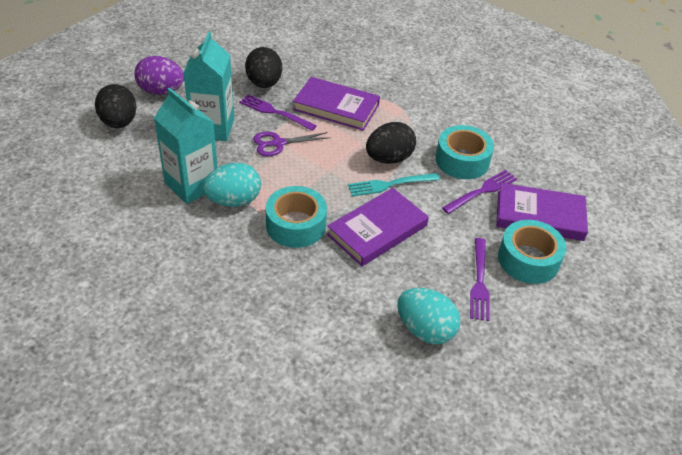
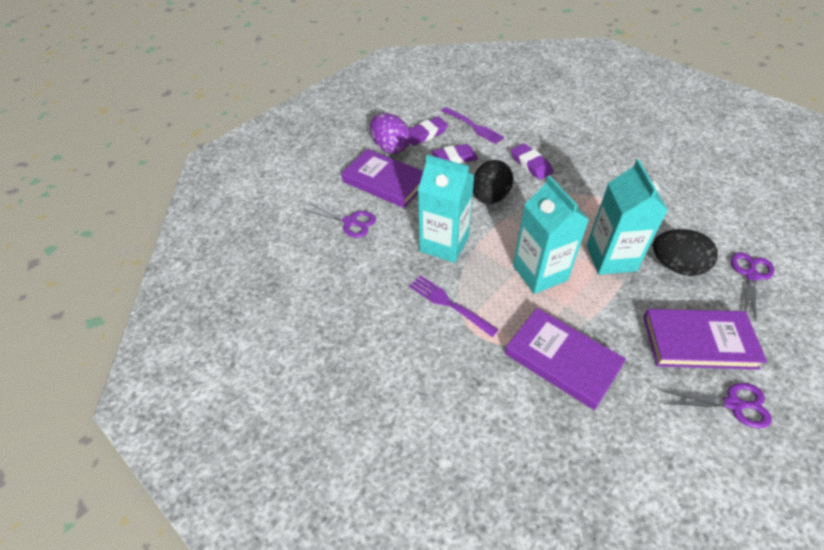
black egg: [95,84,137,128] [245,47,282,88] [366,122,416,164] = 3 -> [473,160,514,204] [653,229,718,276] = 2
purple eraser: none = 0 -> [409,117,448,146] [431,144,478,164] [511,143,553,180] = 3
purple fork: [239,94,317,131] [442,170,517,214] [470,238,490,321] = 3 -> [409,275,499,337] [441,107,505,144] = 2
purple scissors: [253,132,330,156] = 1 -> [304,203,376,238] [662,383,772,428] [731,252,775,321] = 3
turquoise carton: [154,88,218,204] [183,32,234,141] = 2 -> [418,155,475,263] [513,176,589,294] [587,159,668,275] = 3
turquoise egg: [202,163,261,207] [397,288,461,345] = 2 -> none = 0
turquoise fork: [348,173,440,196] = 1 -> none = 0
turquoise tape: [265,186,327,248] [435,125,494,179] [498,220,566,284] = 3 -> none = 0

